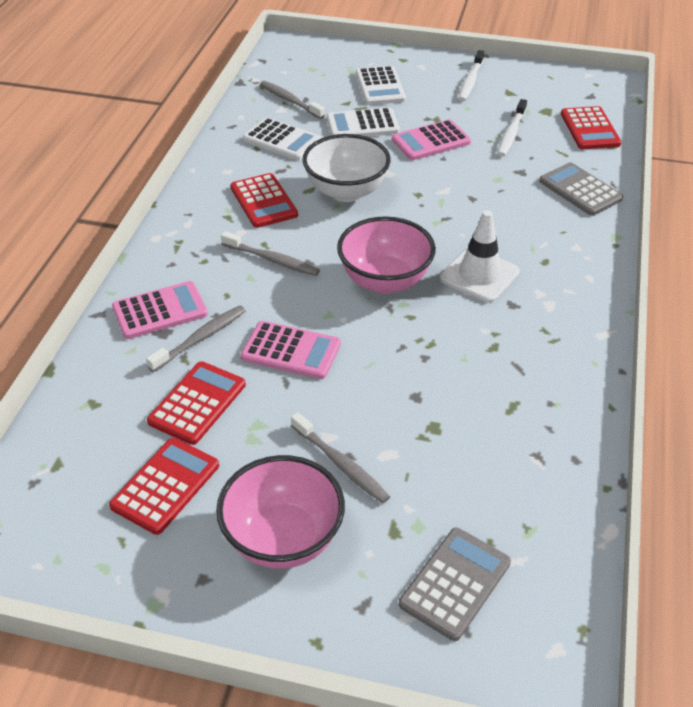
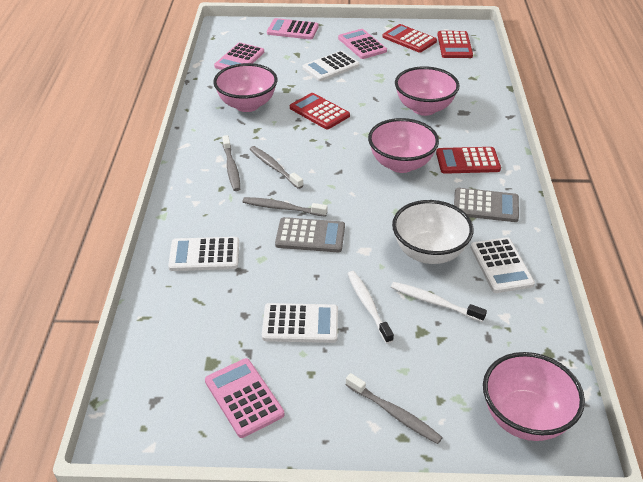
pink bowl: [216,455,345,569] [337,216,436,294] = 2 -> [213,63,277,112] [368,118,439,173] [395,66,460,116] [483,352,585,441] = 4
pink calculator: [112,281,208,339] [241,321,341,379] [392,119,471,160] = 3 -> [205,358,284,438] [214,43,264,70] [267,18,319,39] [338,29,387,59] = 4
white calculator: [243,117,321,160] [327,107,400,137] [356,66,406,105] = 3 -> [168,237,239,271] [262,303,338,343] [302,51,359,81] [470,237,535,293] = 4
white traffic cone: [440,210,520,303] = 1 -> none = 0

